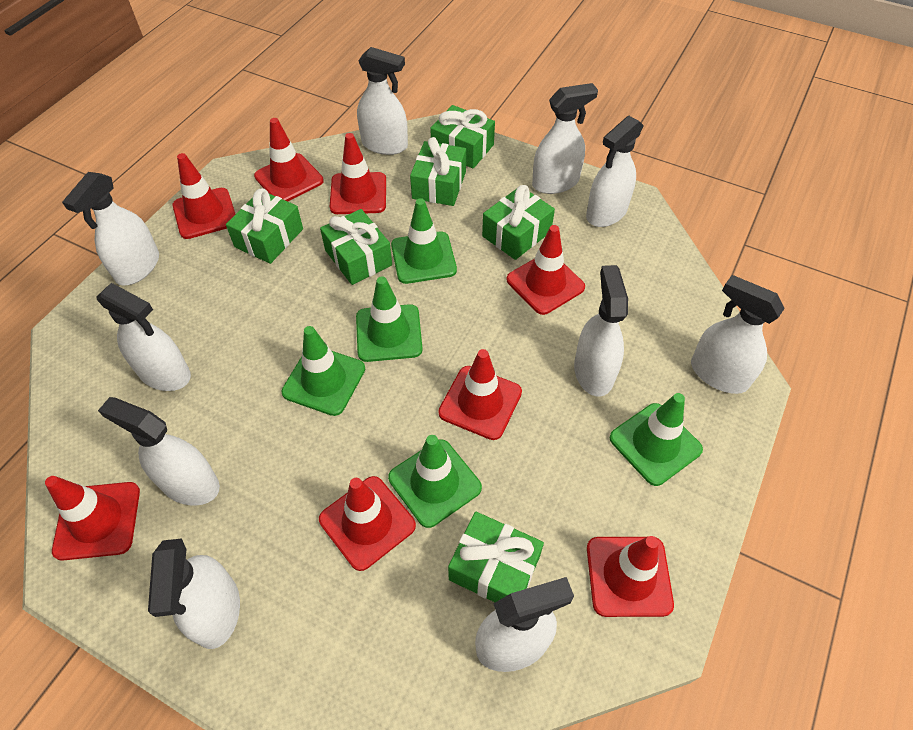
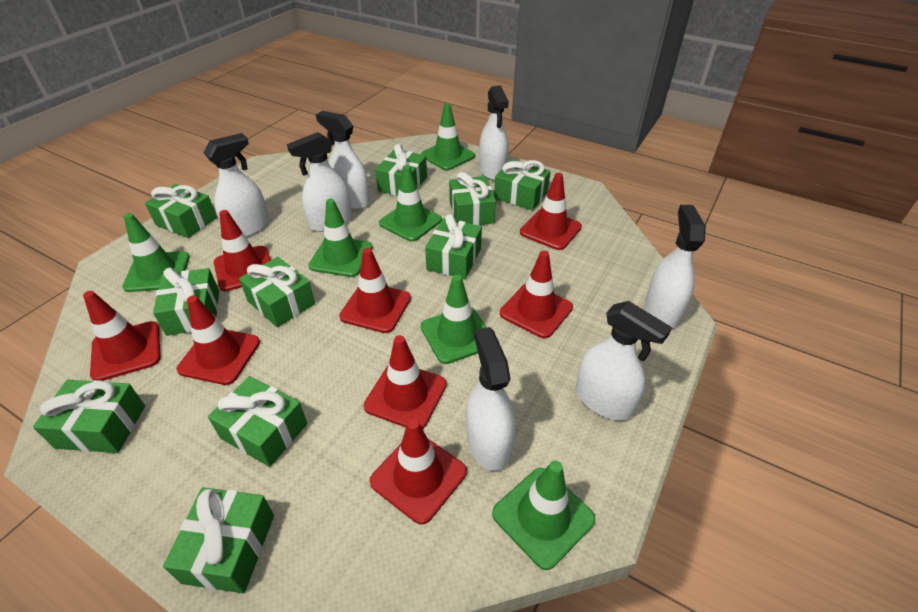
green gift: [226,188,303,264] [320,209,392,285] [410,137,466,206] [430,105,495,168] [448,511,544,602] [482,185,555,260] = 6 -> [33,380,145,453] [145,184,217,238] [153,268,219,336] [163,487,274,593] [208,376,307,467] [239,257,315,327] [375,144,427,196] [425,214,482,279] [449,172,496,225] [494,160,551,211] = 10
green traffic cone: [282,326,365,416] [356,276,423,362] [388,435,482,528] [391,198,457,284] [609,393,703,486] = 5 -> [122,213,190,292] [308,199,373,277] [379,165,442,242] [421,103,475,171] [421,275,487,364] [492,461,595,570] = 6
white spray bottle: [62,172,159,285] [96,283,191,391] [98,397,220,506] [148,538,240,649] [357,47,408,155] [475,577,574,672] [532,83,598,194] [574,265,628,397] [586,116,644,227] [691,275,785,394] = 10 -> [204,133,269,237] [287,132,352,232] [316,111,370,209] [466,327,516,471] [479,86,509,180] [576,301,672,420] [645,205,706,328] = 7

